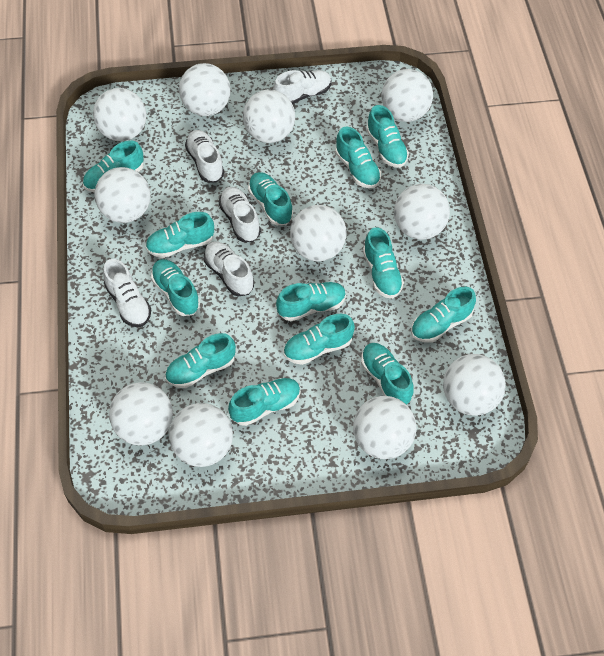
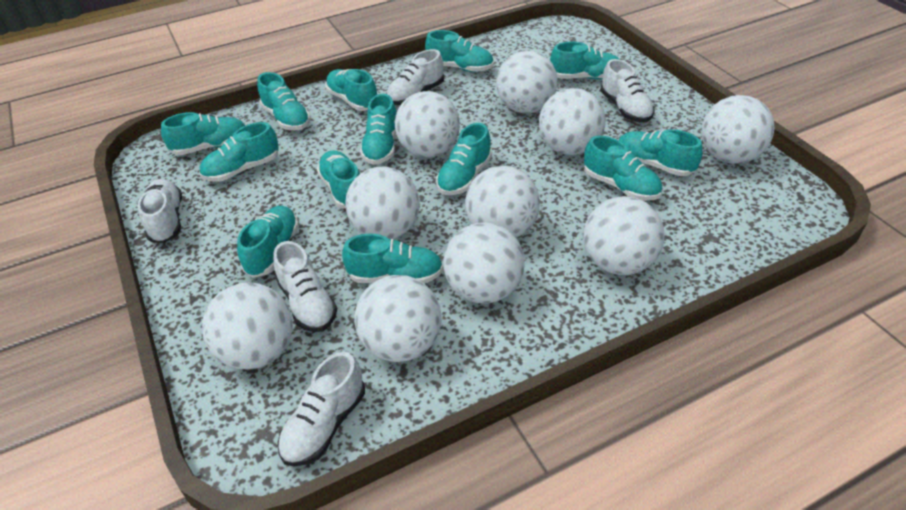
white ball: [93,88,146,141] [94,167,151,223] [109,382,173,446] [169,403,233,467] [179,63,231,116] [243,90,295,143] [290,205,346,261] [353,396,416,459] [382,69,433,122] [394,184,450,240] [443,354,506,416] = 11 -> [202,282,293,370] [345,167,420,239] [354,275,442,362] [395,91,460,157] [443,222,525,304] [465,166,540,238] [496,51,558,113] [539,88,606,155] [583,196,665,275] [701,95,775,164] = 10

